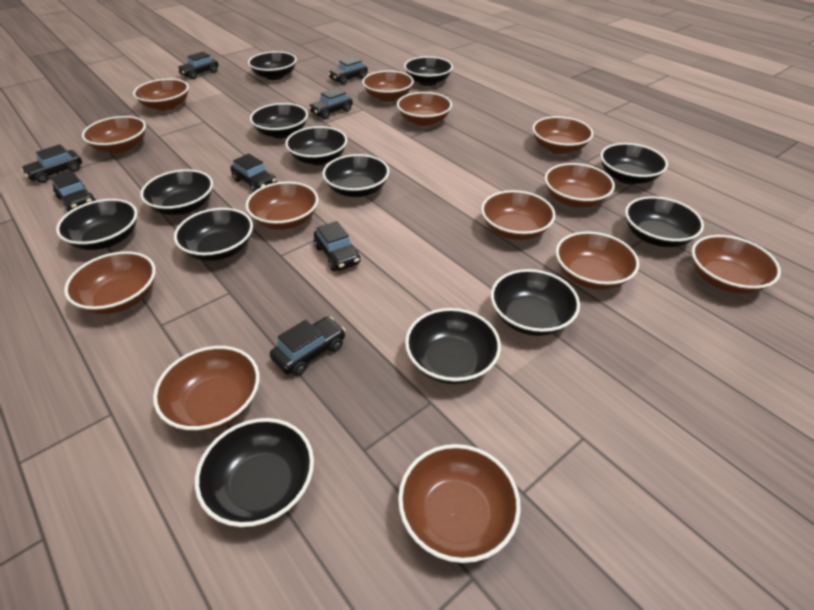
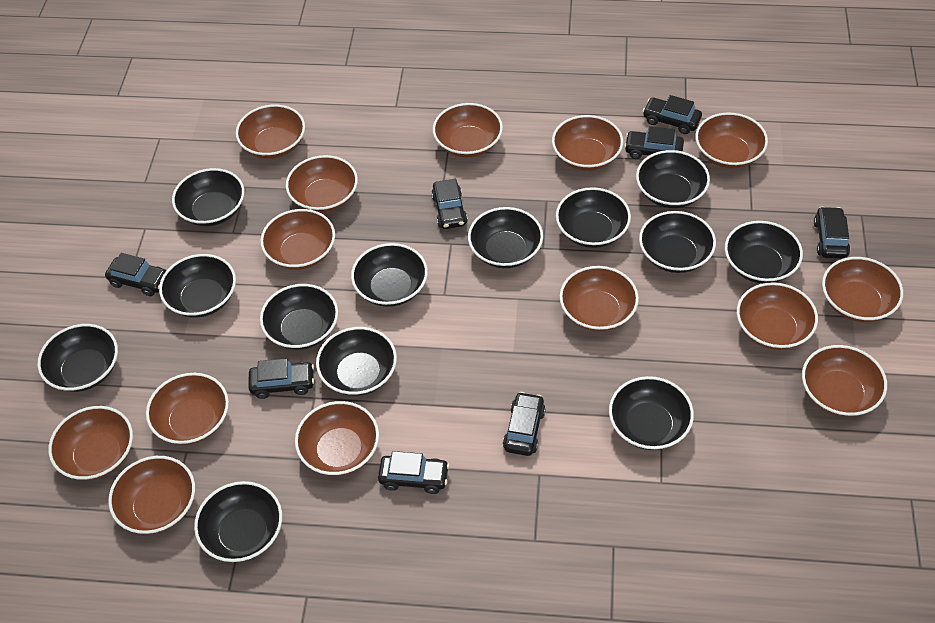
brown bowl: [64,251,156,314] [82,116,146,153] [133,79,189,111] [153,346,260,432] [246,182,318,230] [362,70,414,102] [397,92,452,126] [398,444,521,563] [481,190,555,240] [532,116,593,154] [545,163,615,208] [556,231,639,290] [691,235,781,294] = 13 -> [49,406,133,480] [108,456,195,534] [146,373,229,445] [236,105,305,159] [260,209,335,270] [286,155,358,213] [295,401,379,476] [433,103,503,158] [552,115,623,171] [560,266,639,331] [695,113,768,169] [737,282,818,350] [802,345,887,417] [822,257,903,322] = 14

